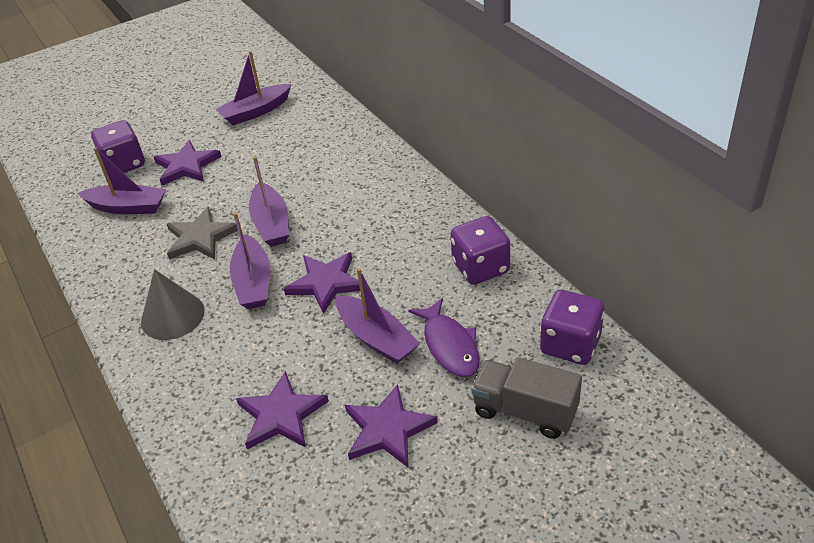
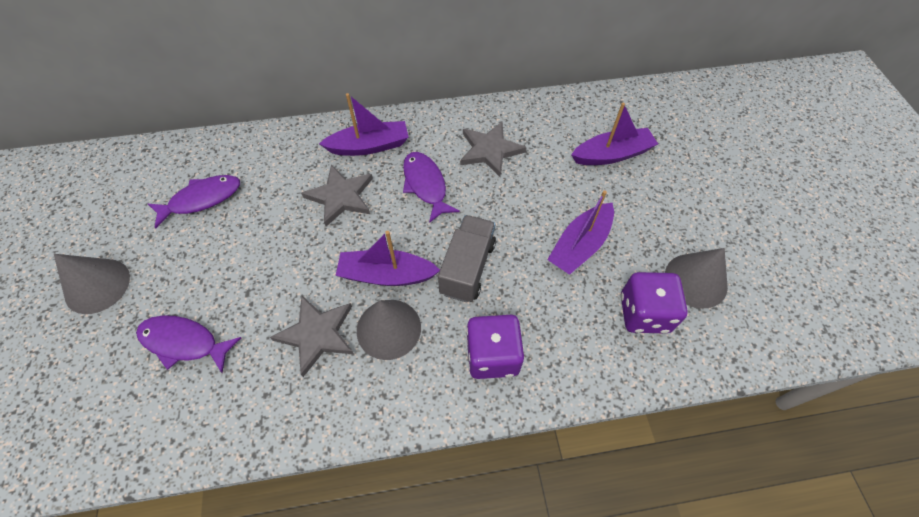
grey cone: [141,269,205,340] = 1 -> [54,254,130,314] [357,300,421,360] [665,248,728,308] = 3
grey star: [167,207,238,260] = 1 -> [270,296,354,377] [301,165,373,227] [460,122,527,177] = 3
purple boat: [77,147,166,214] [216,51,291,125] [230,213,270,309] [249,156,289,247] [336,268,420,364] = 5 -> [319,93,409,156] [335,231,440,286] [547,190,614,275] [571,103,658,165] = 4
purple dice: [91,120,145,173] [450,216,510,285] [540,290,604,365] = 3 -> [466,315,524,379] [621,272,688,334] = 2
purple fish: [408,298,479,377] = 1 -> [136,315,241,373] [148,175,240,229] [403,152,460,223] = 3
purple star: [154,140,221,186] [236,371,329,449] [284,252,360,314] [345,384,438,467] = 4 -> none = 0

